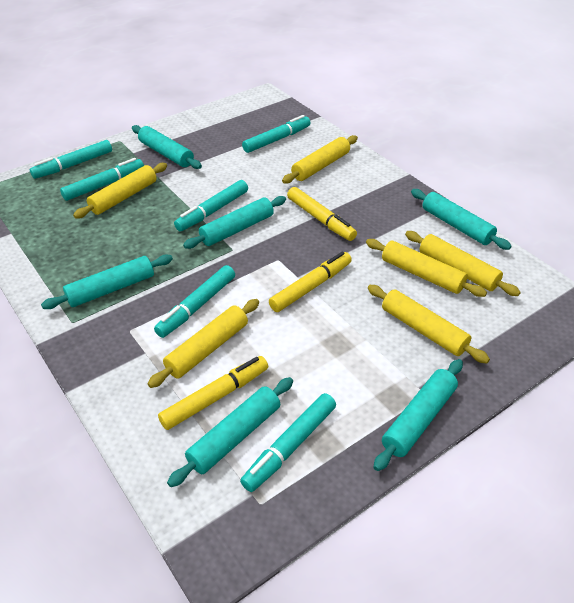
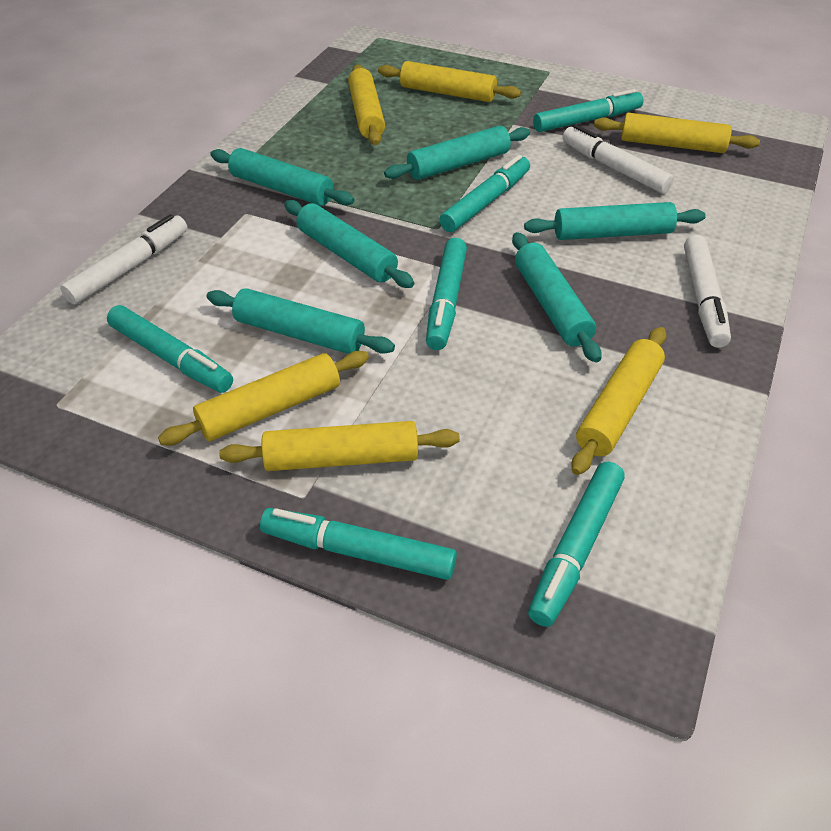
white marker: none = 0 -> [60,214,188,304] [563,125,674,194] [684,235,731,348] = 3
yellow marker: [158,356,268,430] [269,251,352,312] [287,187,357,241] = 3 -> none = 0

